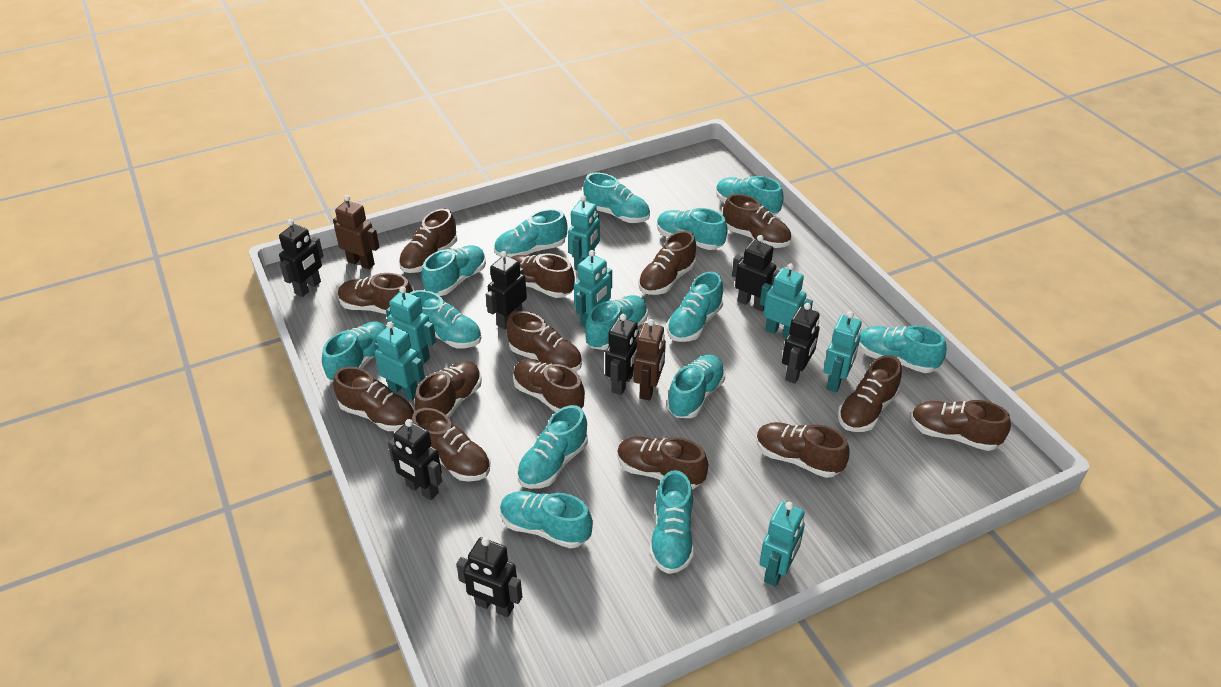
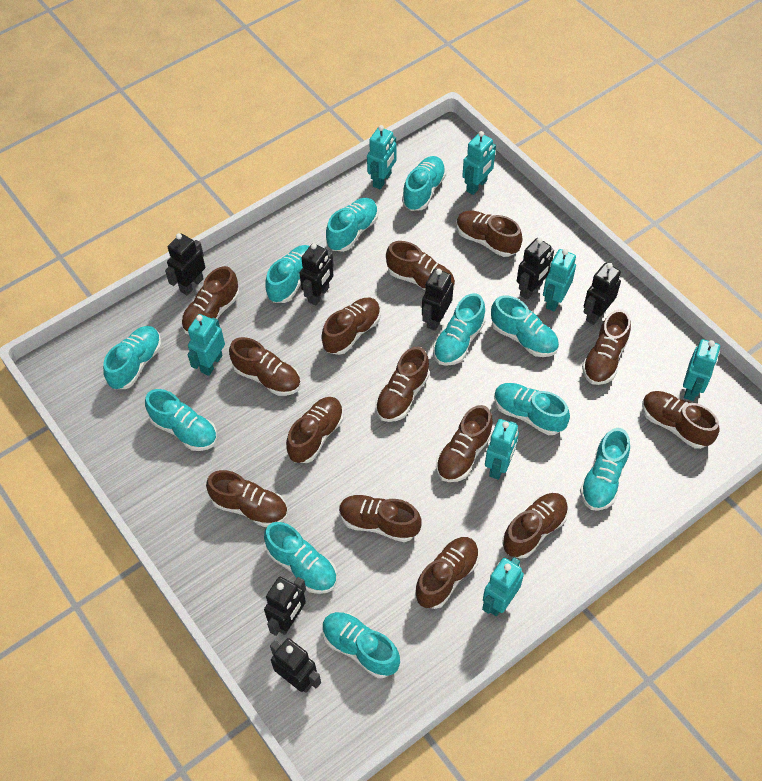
brown robot: [333,195,379,269] [634,319,666,400] = 2 -> none = 0
turquoise shoe: [322,321,386,382] [410,290,481,349] [421,245,486,296] [494,209,568,257] [500,491,593,549] [517,405,588,489] [583,172,650,223] [585,295,648,350] [650,470,694,574] [657,208,728,250] [667,272,723,342] [667,355,725,418] [716,176,784,215] [859,325,946,373] = 14 -> [103,326,162,389] [145,389,217,451] [264,522,337,594] [265,245,309,303] [322,612,400,678] [326,198,378,252] [402,156,446,211] [433,293,485,366] [491,295,559,357] [494,383,570,435] [580,428,630,511] = 11

